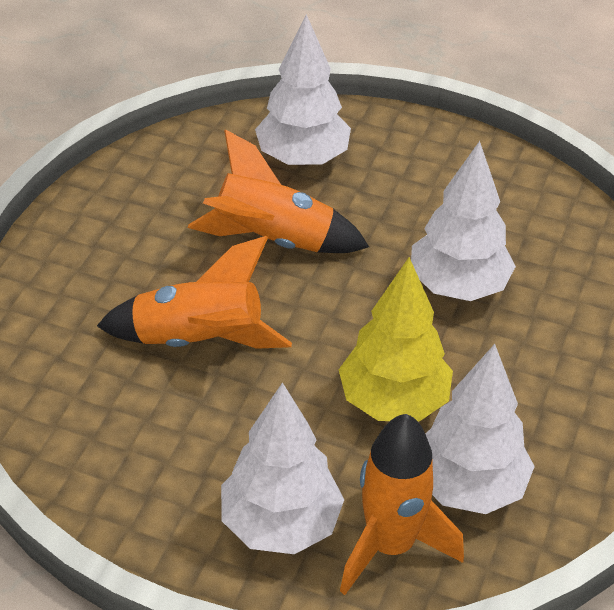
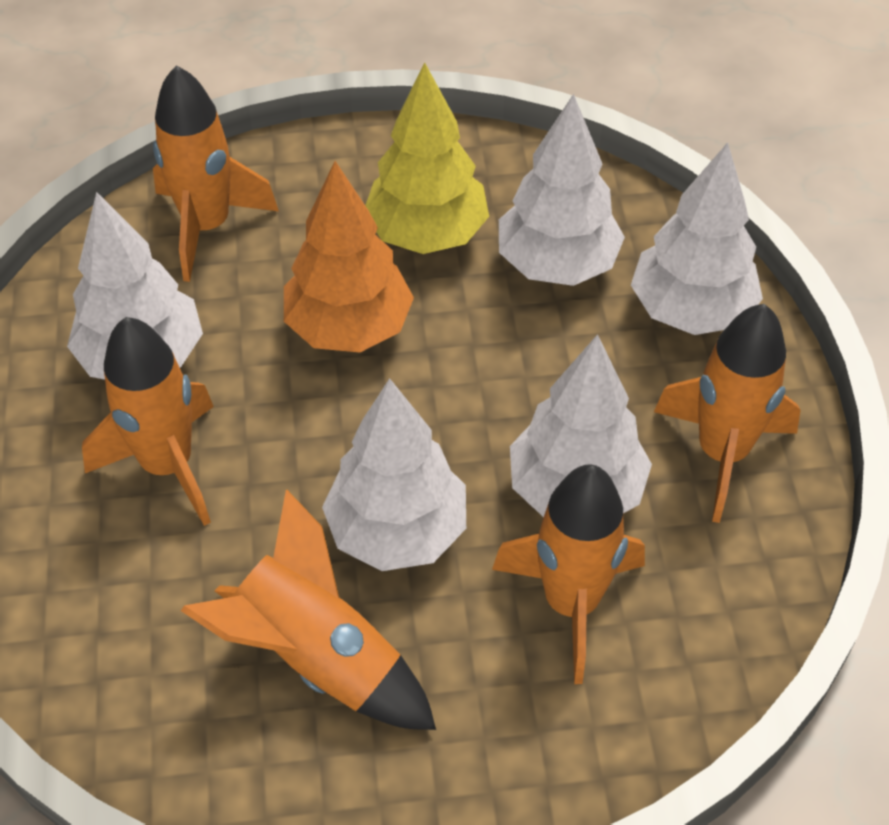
orange rocket: [97,236,292,349] [188,129,369,253] [340,414,464,595] = 3 -> [82,317,214,526] [153,65,279,282] [181,490,436,730] [492,464,645,684] [654,304,801,523] = 5
orange tree: none = 0 -> [284,161,414,353] = 1
white tree: [221,382,344,554] [255,14,351,166] [411,141,516,301] [425,344,535,514] = 4 -> [67,192,203,380] [322,378,466,571] [499,94,625,286] [510,334,652,517] [631,142,763,335] = 5

